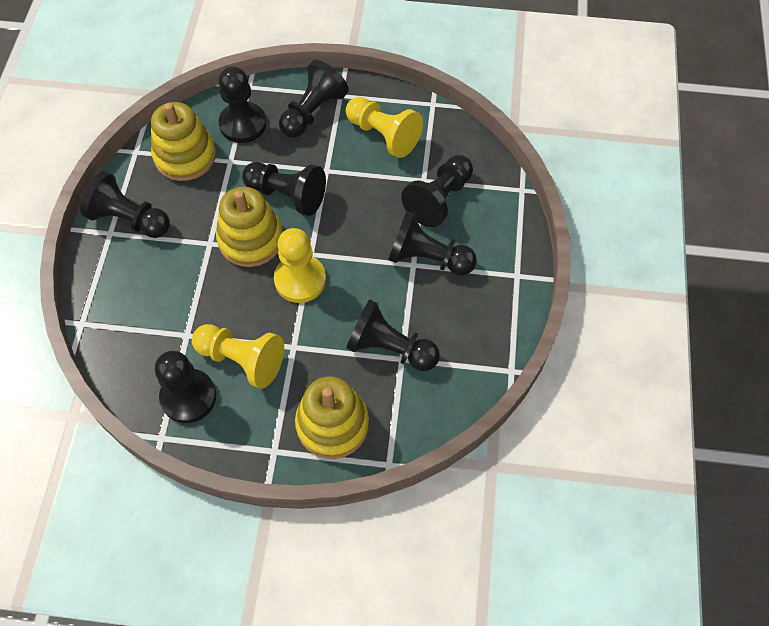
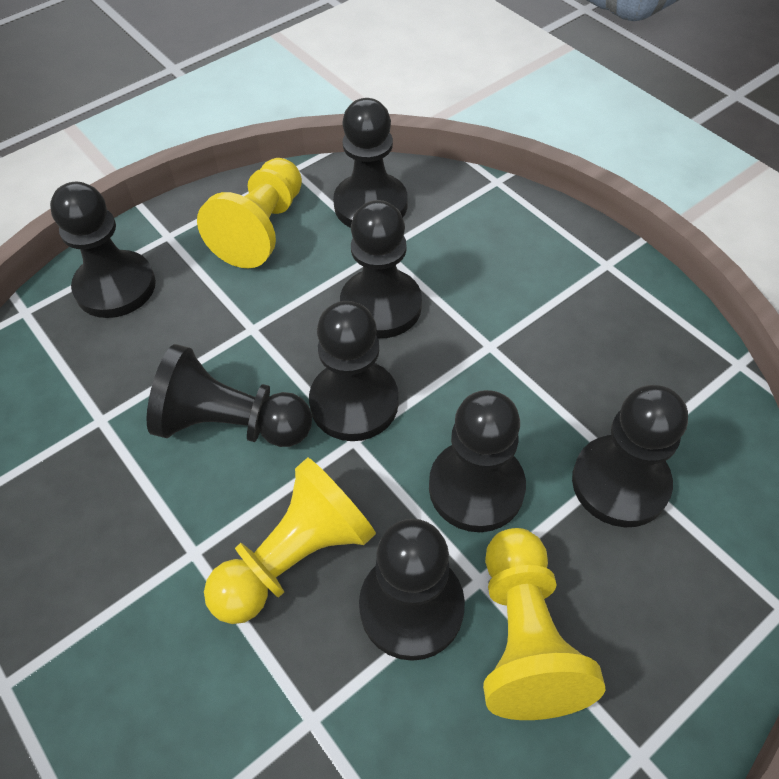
yellow stacking toy: [151,102,216,181] [216,187,283,267] [295,376,369,459] = 3 -> none = 0

